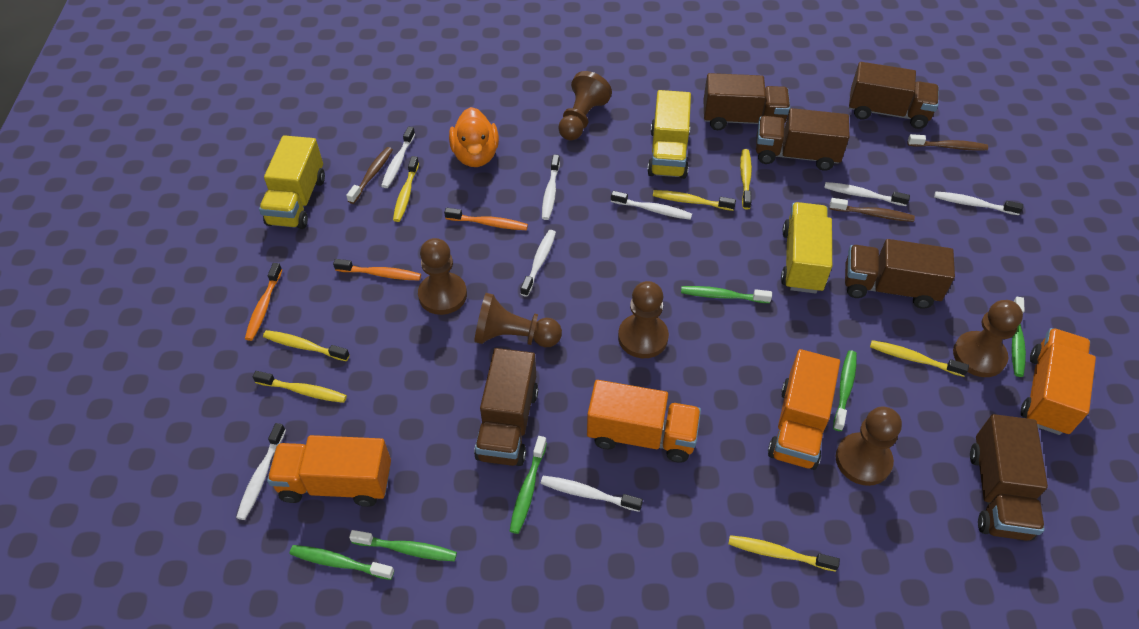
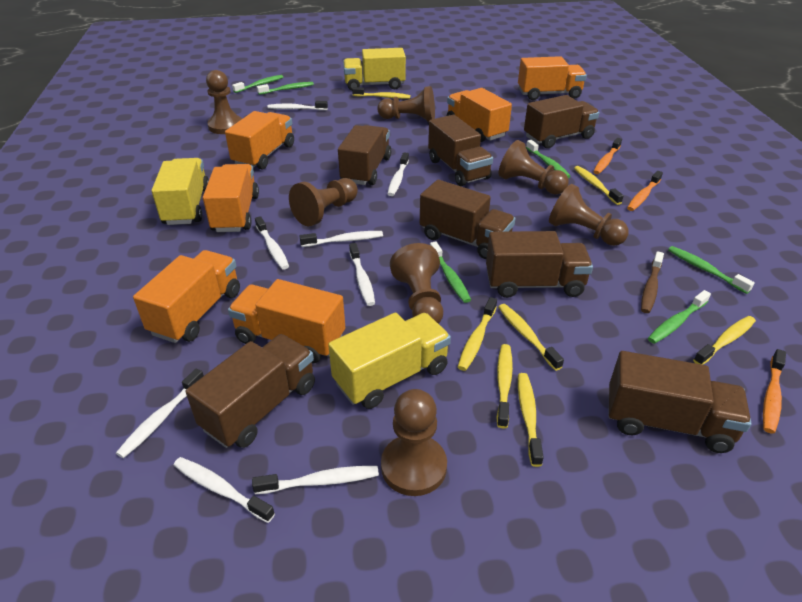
brown pawn: [418,238,467,315] [474,293,562,347] [558,71,612,141] [618,281,669,358] [836,406,902,486] [953,300,1023,377] = 6 -> [206,70,242,134] [289,178,358,226] [377,86,435,122] [381,389,447,496] [390,243,443,324] [499,140,569,195] [549,184,629,246] = 7
brown toothbrush: [346,147,393,204] [829,198,915,222] [908,134,988,151] = 3 -> [641,251,664,313] = 1
brown truck: [474,348,538,466] [703,73,790,130] [756,108,850,171] [845,239,955,309] [849,62,939,129] [970,414,1048,541] = 6 -> [186,334,315,448] [338,125,391,185] [420,180,515,259] [428,115,493,186] [486,231,593,298] [524,95,599,148] [609,351,752,453] = 7
orange duck: [449,107,499,167] = 1 -> none = 0
orange truck: [267,435,391,507] [587,380,701,463] [768,349,840,470] [1021,328,1096,435] = 4 -> [133,250,240,343] [203,164,259,232] [225,111,294,169] [228,279,345,363] [447,88,512,142] [518,56,587,100] = 6

